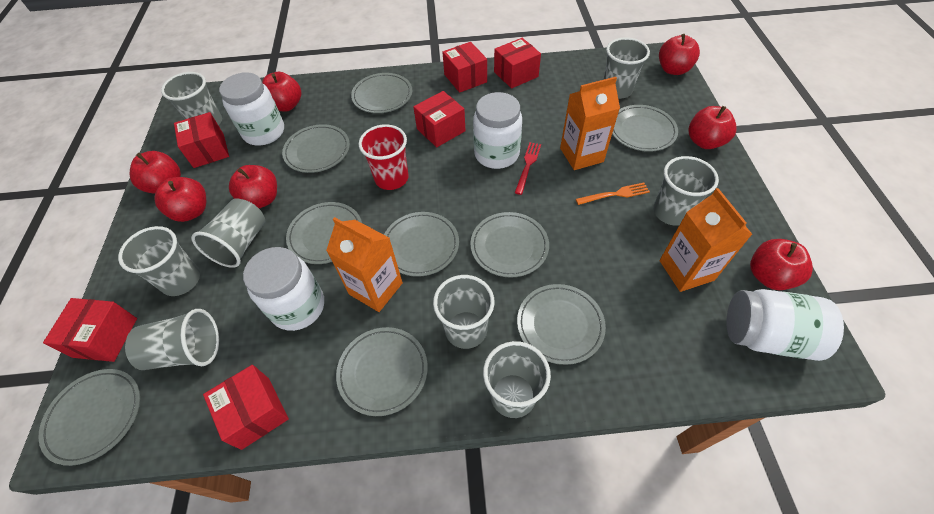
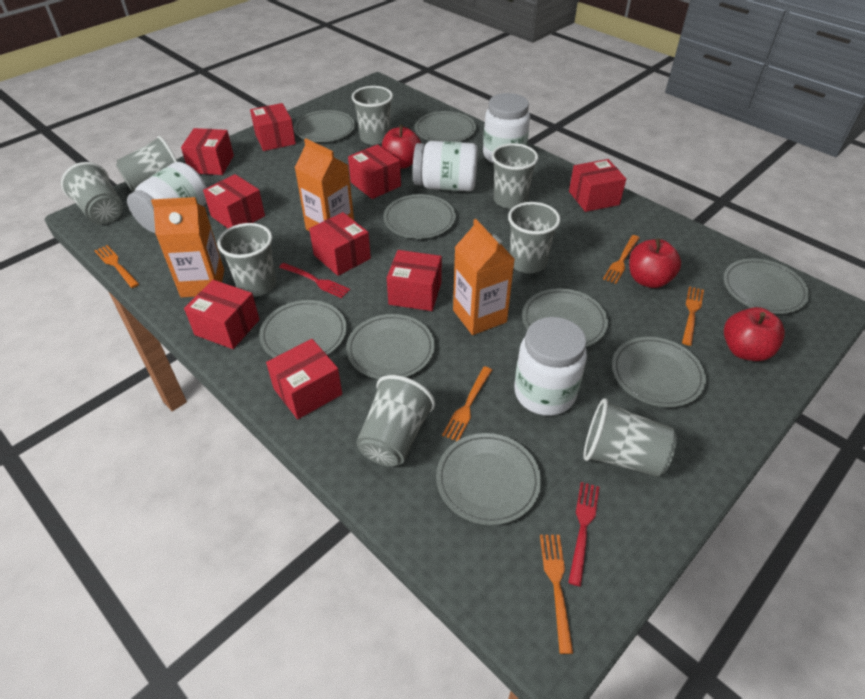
orange fork: [576,183,650,205] = 1 -> [94,245,139,288] [442,366,492,441] [540,535,573,654] [603,235,639,284] [682,286,704,346] = 5
red apple: [130,151,181,194] [154,177,206,222] [229,165,277,208] [262,72,302,112] [659,34,700,75] [688,106,737,149] [750,239,813,290] = 7 -> [382,125,421,168] [629,238,681,288] [724,307,785,361] = 3
red box: [43,298,137,362] [174,112,229,168] [203,365,289,450] [413,91,465,147] [442,42,487,93] [494,38,541,89] = 6 -> [181,128,234,175] [184,280,260,349] [203,174,265,228] [250,103,296,151] [266,339,342,419] [309,212,371,276] [348,144,401,199] [387,250,442,311] [569,159,626,212] = 9
red cup: [359,124,409,190] = 1 -> none = 0
red fork: [515,142,541,195] = 1 -> [279,263,350,298] [568,482,599,586] = 2

